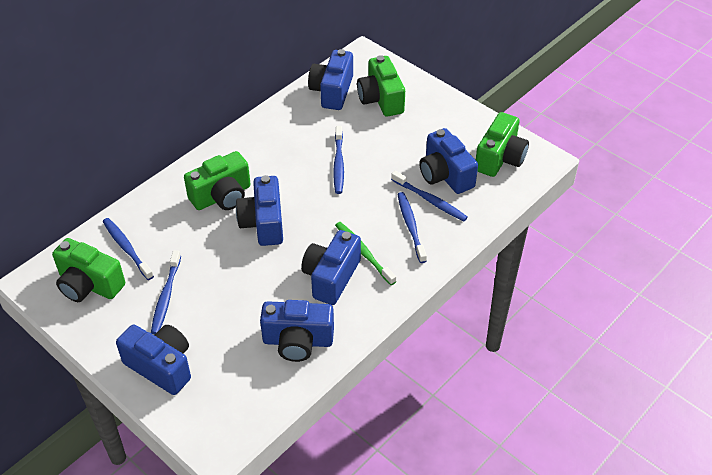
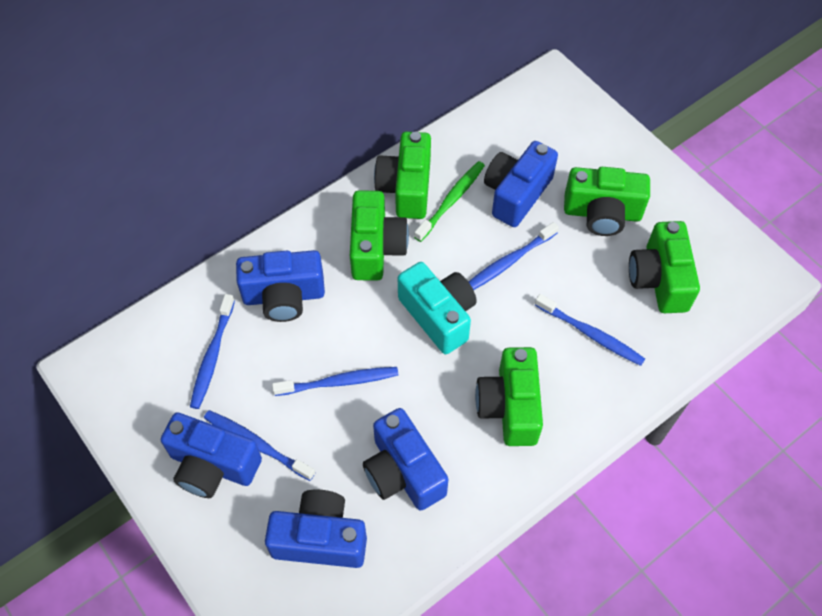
blue camera: [116,324,191,395] [236,175,283,246] [260,300,334,362] [301,230,361,305] [308,49,353,110] [419,128,478,194] = 6 -> [161,412,262,498] [236,250,325,322] [265,489,367,568] [363,408,449,511] [484,141,558,227] = 5
green camera: [52,238,125,302] [184,151,251,210] [357,55,405,117] [476,112,529,177] = 4 -> [350,190,409,281] [374,132,431,219] [475,347,543,446] [564,167,650,236] [629,221,700,313] = 5
turquoise camera: none = 0 -> [398,262,477,354] = 1

